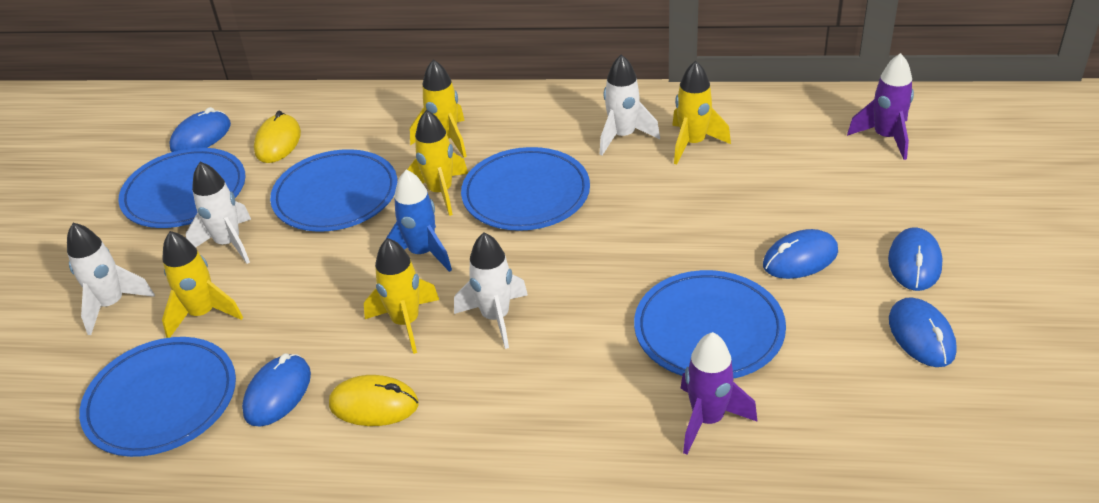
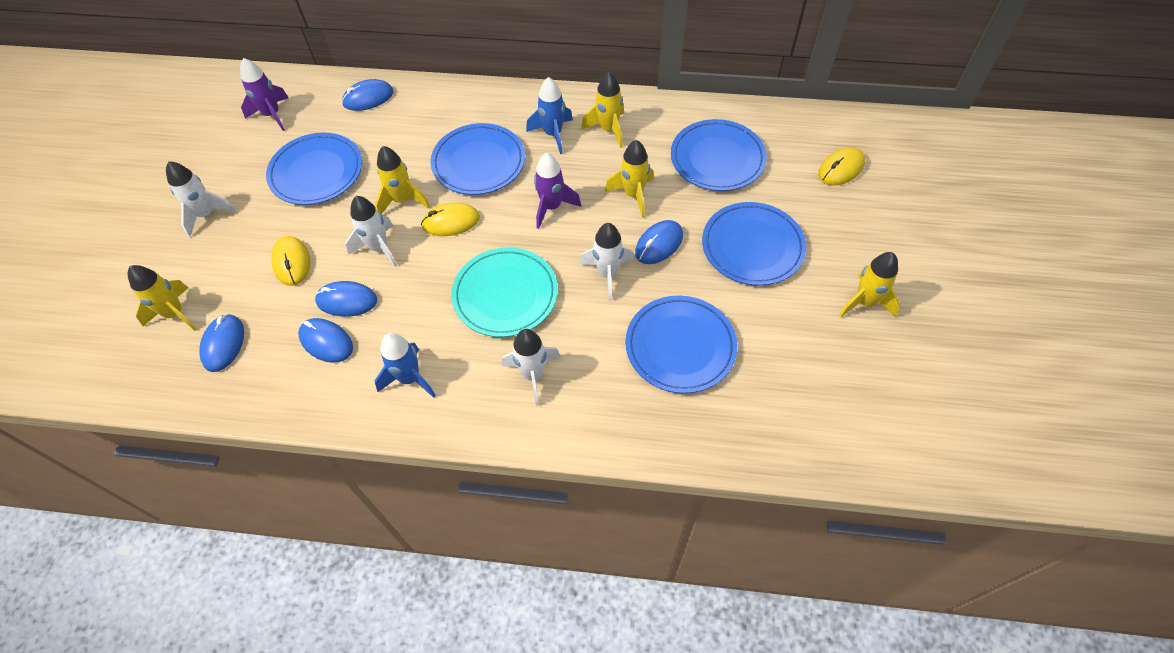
blue rocket: [385,170,452,272] = 1 -> [375,333,436,398] [526,77,573,154] = 2
turquoise plate: none = 0 -> [451,247,558,337] = 1
yellow mouse: [254,111,301,163] [329,375,419,426] = 2 -> [271,236,310,286] [421,202,480,236] [818,147,865,185] = 3

